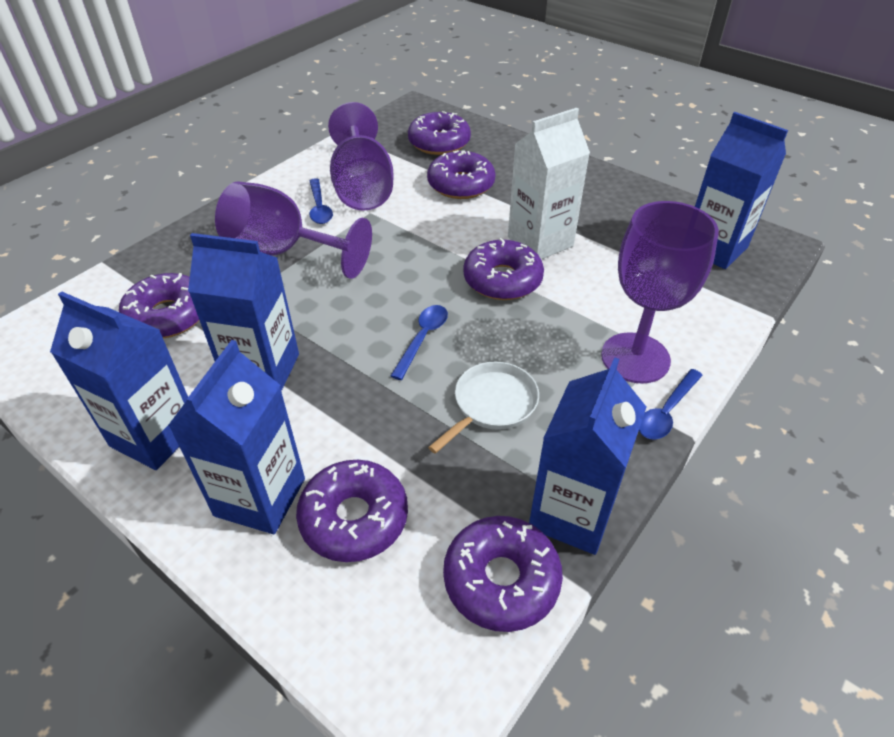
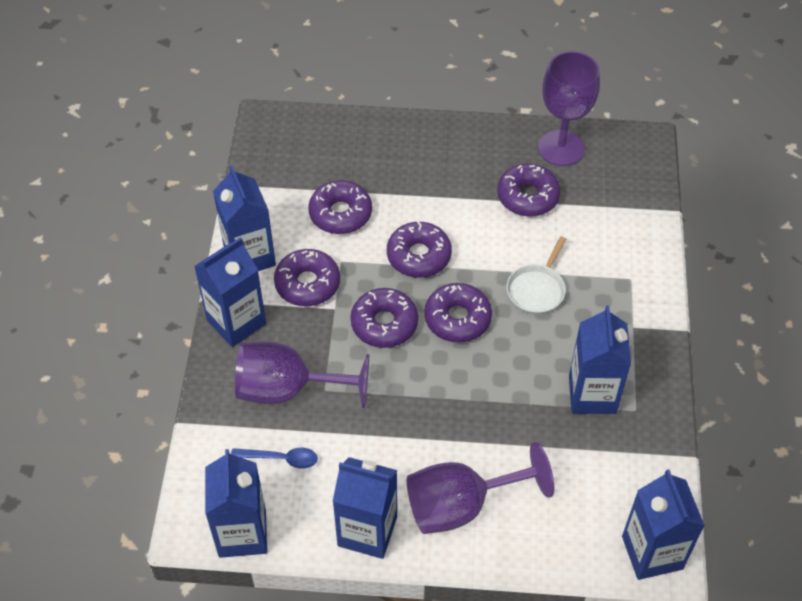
blue carton: [50,291,188,470] [168,340,305,534] [188,233,299,391] [529,357,647,555] [695,112,788,269] = 5 -> [194,237,266,347] [205,449,267,558] [213,166,276,271] [332,457,397,559] [569,306,631,414] [622,469,705,580] = 6
blue spoon: [310,178,333,224] [391,305,448,380] [639,369,703,440] = 3 -> [231,448,318,468] = 1
white carton: [508,108,590,259] = 1 -> none = 0

